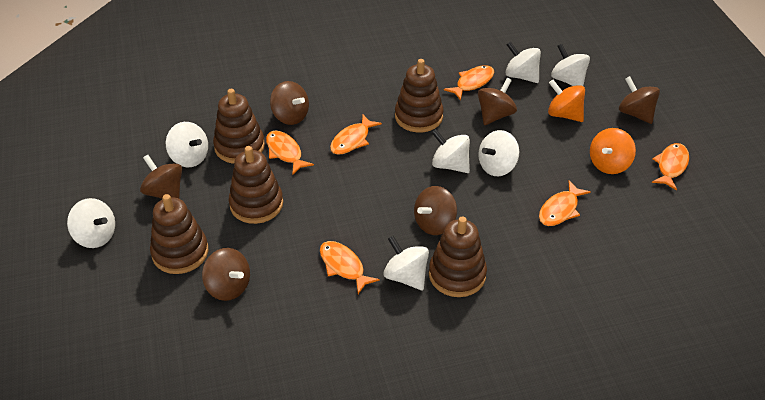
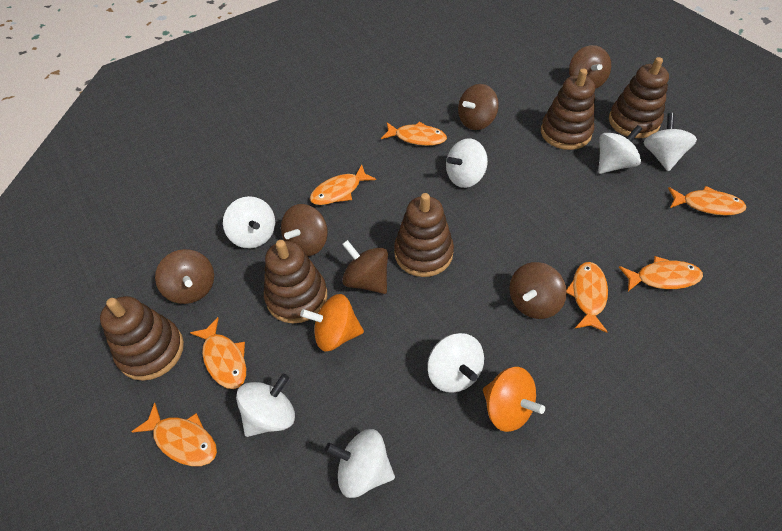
orange fish: [266,131,314,175] [320,241,380,294] [330,115,382,155] [444,65,494,101] [539,181,591,226] [652,143,689,191] = 6 -> [131,403,217,466] [190,317,246,389] [310,165,376,205] [381,122,447,146] [566,262,608,333] [619,256,703,291] [668,186,746,215] = 7

